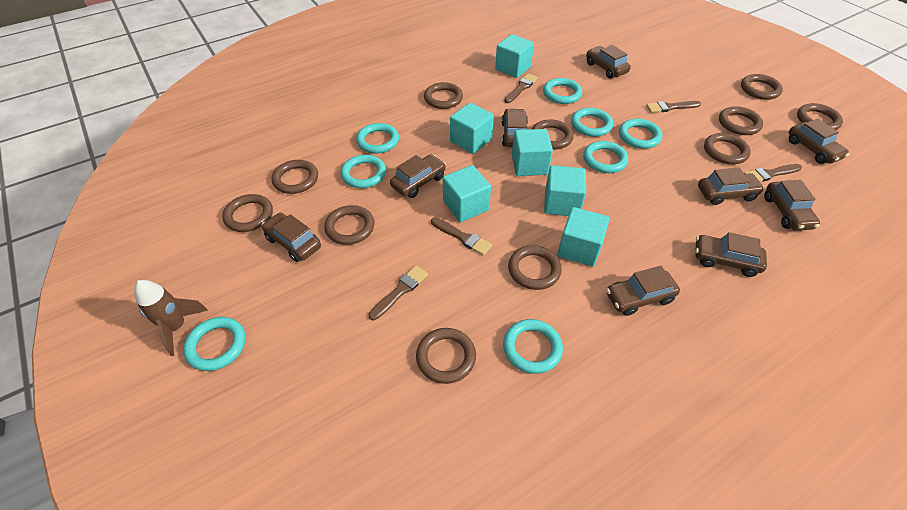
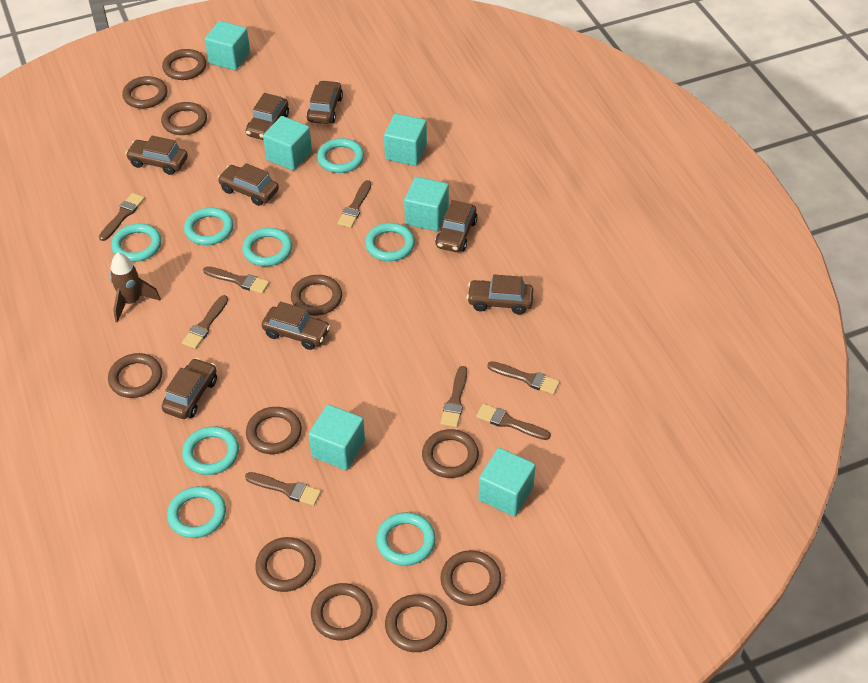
brown brush: [368,265,428,320] [431,218,492,255] [504,74,538,103] [646,101,701,113] [744,164,802,182] = 5 -> [99,193,145,241] [182,295,228,349] [203,266,269,294] [245,472,321,506] [338,180,371,228] [440,366,467,428] [476,404,551,440] [487,361,560,395] = 8
brown car: [262,213,321,262] [390,154,446,198] [501,108,528,147] [586,45,631,79] [606,266,680,316] [695,232,767,277] [698,168,765,205] [764,180,820,231] [789,119,849,164] = 9 -> [125,136,188,175] [162,358,217,419] [217,163,279,206] [246,93,289,140] [262,302,330,350] [307,80,343,124] [435,200,478,252] [467,274,533,315] = 8

